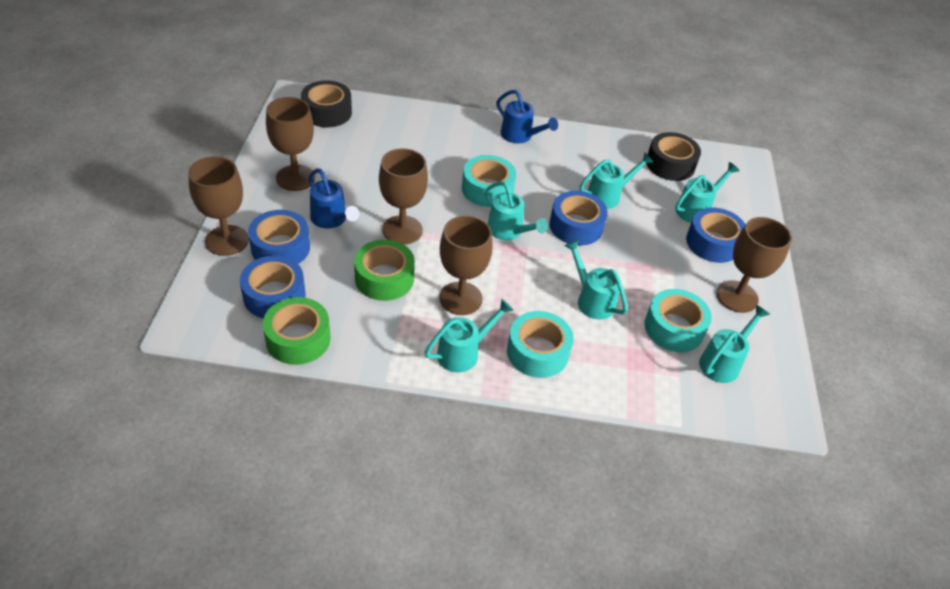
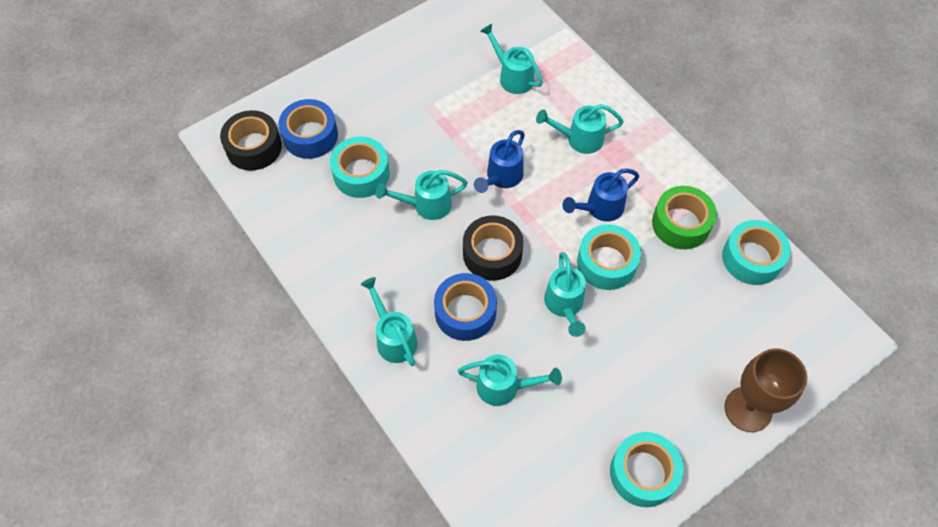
blue tape: [240,256,306,318] [248,210,310,264] [549,191,608,245] [686,208,746,263] = 4 -> [279,99,338,159] [434,273,497,341] = 2
brown goblet: [188,156,249,256] [266,97,315,191] [379,148,428,245] [439,215,493,315] [716,217,792,313] = 5 -> [724,348,807,432] = 1
green tape: [263,297,330,365] [354,240,415,301] = 2 -> [652,186,717,249] = 1
turquoise tape: [462,155,516,207] [507,311,573,378] [644,289,712,352] = 3 -> [330,137,390,198] [577,225,641,290] [610,432,684,507] [722,220,791,285] = 4

